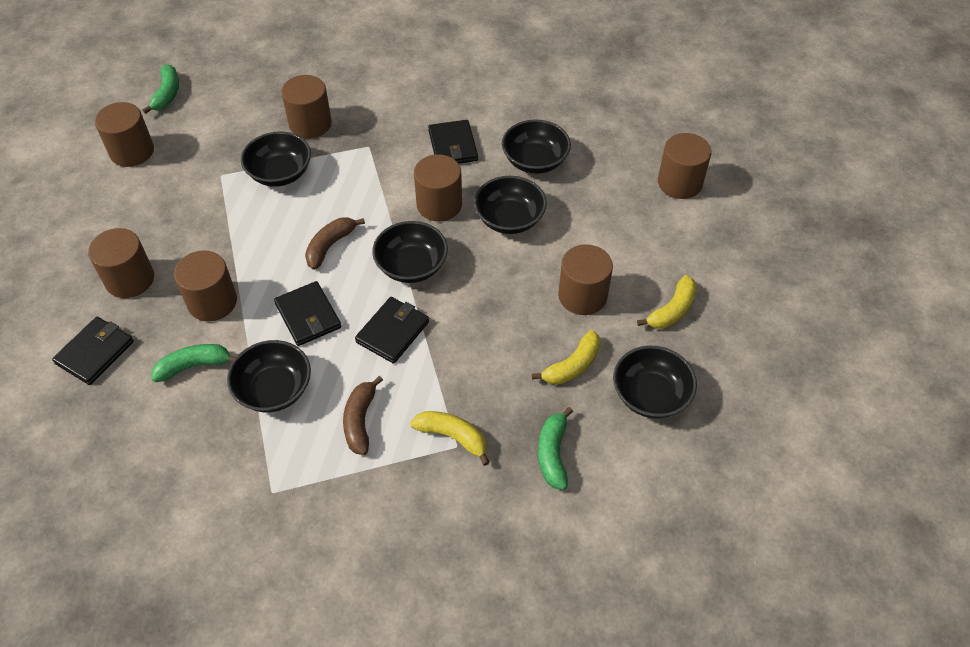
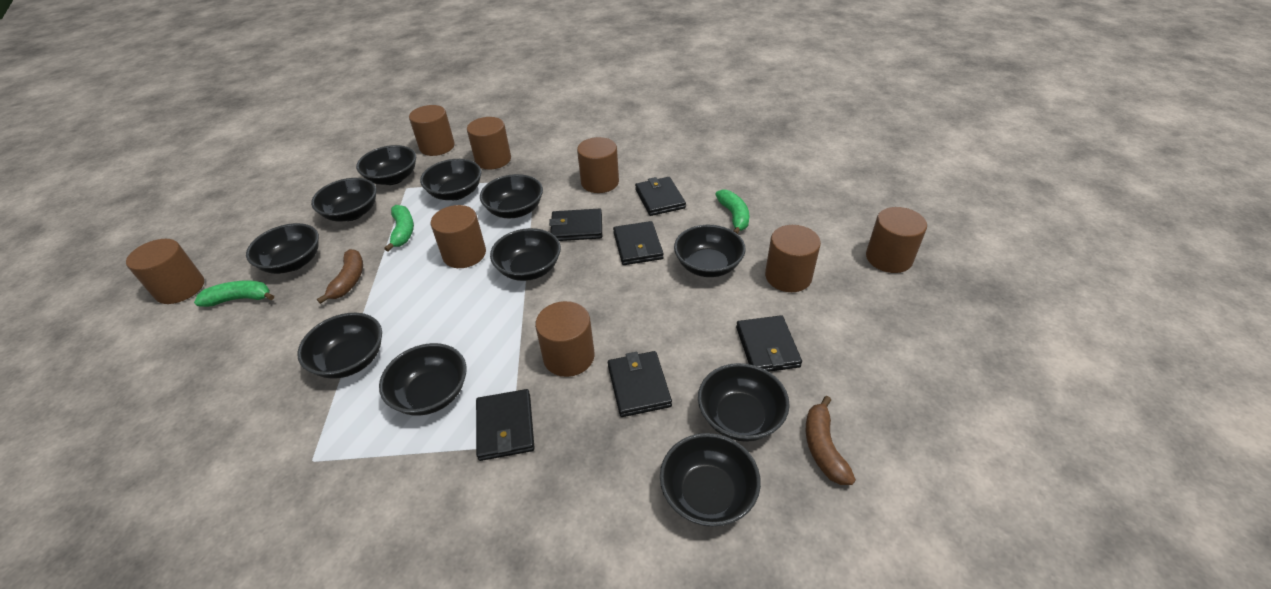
black bowl: [227,340,311,412] [241,132,311,187] [372,221,448,283] [474,176,547,234] [502,119,571,174] [613,345,697,418] = 6 -> [246,223,319,274] [297,313,382,379] [311,178,377,221] [356,145,416,185] [379,343,467,415] [420,159,481,200] [480,174,543,218] [490,228,561,281] [660,433,761,527] [674,225,746,277] [698,363,790,442] = 11
black wallet: [52,317,134,385] [274,281,341,346] [355,297,429,364] [428,120,478,164] = 4 -> [476,389,535,461] [549,208,602,241] [608,351,672,417] [613,221,664,265] [635,177,686,216] [736,315,802,372] = 6
brown cylinder: [88,228,154,298] [95,102,154,167] [174,250,237,322] [281,75,332,138] [414,154,462,221] [558,244,613,315] [658,133,712,199] = 7 -> [126,239,204,304] [409,105,455,156] [431,205,486,268] [467,117,511,170] [535,301,595,377] [577,137,619,193] [765,225,821,292] [866,207,927,273] = 8
yellow banana: [410,411,490,466] [532,330,600,385] [637,275,697,329] = 3 -> none = 0

